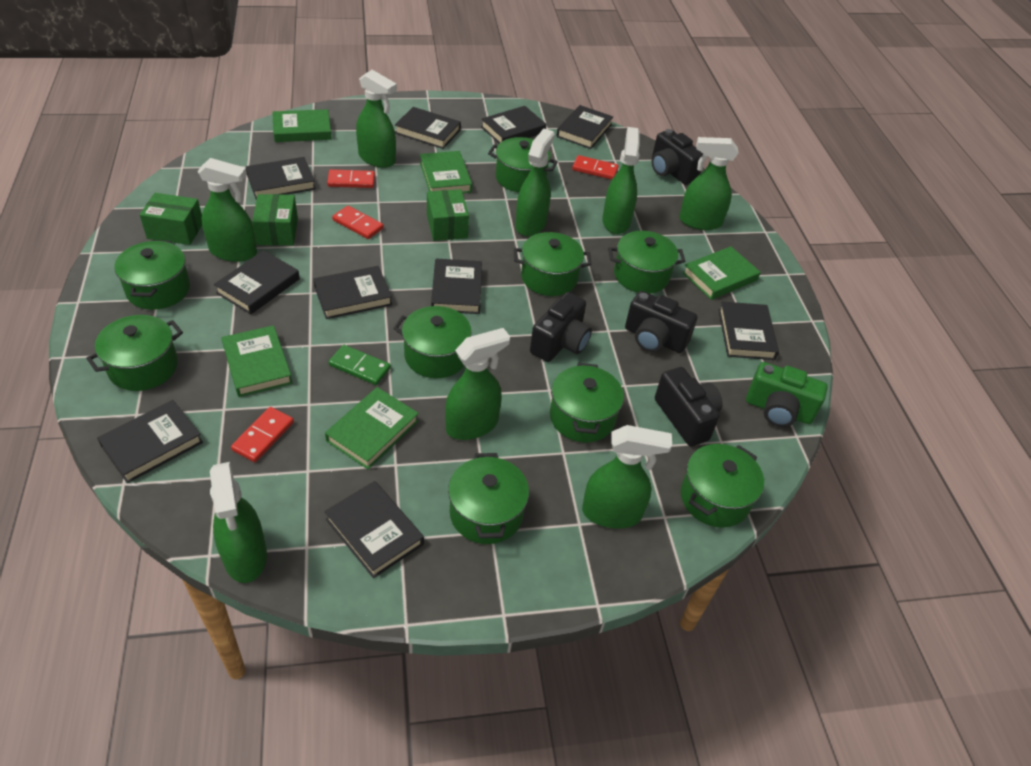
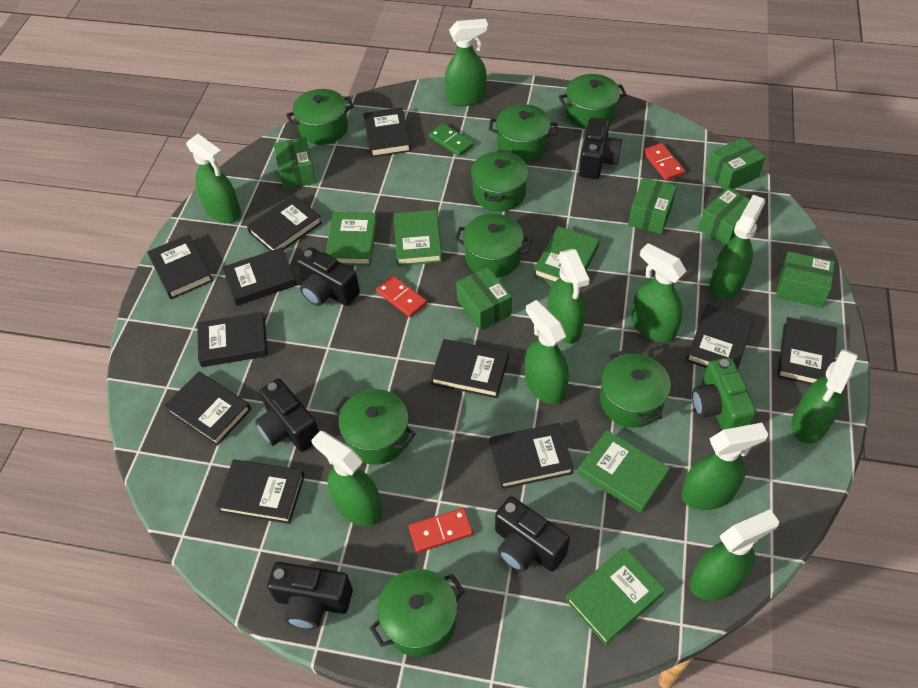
black book: [97,400,203,483] [214,250,300,314] [246,157,316,200] [313,266,392,319] [324,481,424,578] [395,107,461,149] [431,258,482,314] [481,106,547,144] [557,105,613,149] [718,302,779,360] = 10 -> [147,234,213,299] [164,371,251,446] [197,312,268,367] [216,459,305,524] [222,247,297,306] [247,195,322,251] [363,107,411,158] [431,339,509,398] [490,423,574,489] [686,305,754,369] [777,317,837,385] = 11
black camera: [530,292,592,362] [625,291,698,353] [652,129,704,185] [655,367,723,447] = 4 -> [255,378,319,452] [267,562,353,629] [297,247,360,306] [495,496,570,572] [579,118,622,179] = 5
green box: [140,193,202,245] [252,194,298,246] [427,189,469,241] = 3 -> [274,137,316,190] [456,267,512,330] [628,177,677,234] [698,187,750,246] [706,137,765,190] [776,251,835,308] = 6
green pot: [86,315,183,391] [114,240,190,310] [393,306,472,378] [448,453,529,544] [488,137,558,192] [514,232,591,296] [550,363,624,443] [608,231,685,294] [681,444,764,528] = 9 -> [286,89,354,145] [333,389,416,465] [370,569,465,657] [455,213,532,278] [471,149,528,212] [489,104,558,162] [559,74,627,129] [600,350,671,428] = 8
green spray bottle: [197,158,257,262] [210,462,267,583] [356,70,397,168] [445,328,510,440] [515,129,555,236] [582,425,672,529] [602,127,640,234] [679,137,738,230] = 8 -> [186,134,241,223] [311,431,383,526] [445,19,488,106] [525,300,569,405] [547,249,590,344] [631,243,686,342] [681,423,768,510] [689,509,779,601] [710,195,765,300] [791,349,858,444] = 10
red domino: [231,407,294,462] [327,169,375,188] [332,206,384,239] [572,155,619,180] = 4 -> [376,275,427,318] [409,508,473,553] [643,143,685,180] = 3

